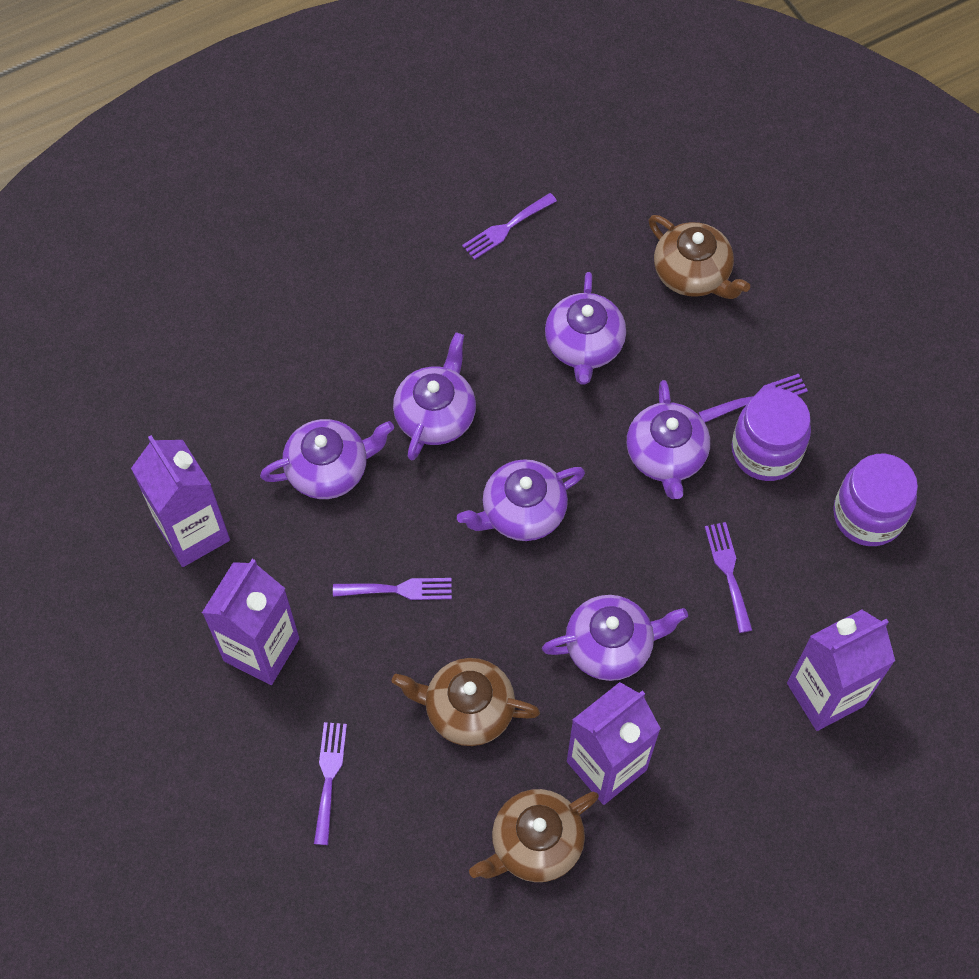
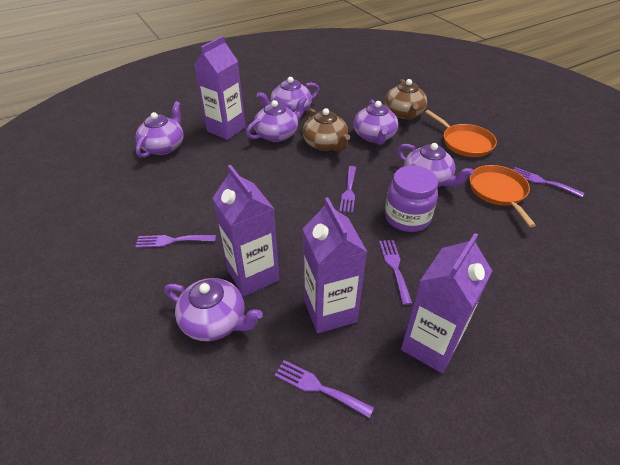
brown teapot: [392,658,540,746] [469,789,599,882] [649,215,750,299] = 3 -> [303,108,350,151] [385,79,427,120] = 2
orange pan: none = 0 -> [425,110,497,157] [470,165,536,227] = 2
purple jar: [732,388,811,481] [833,454,918,546] = 2 -> [385,165,438,232] = 1

